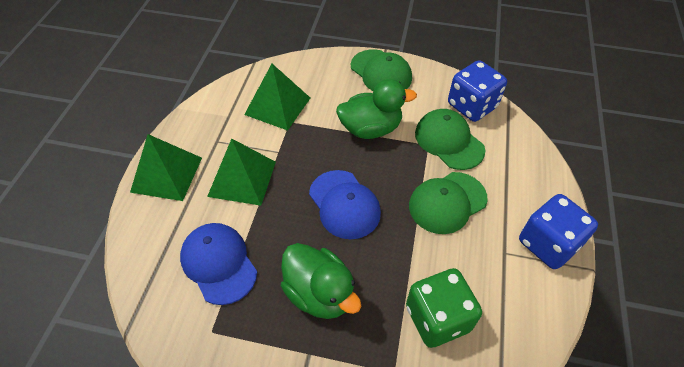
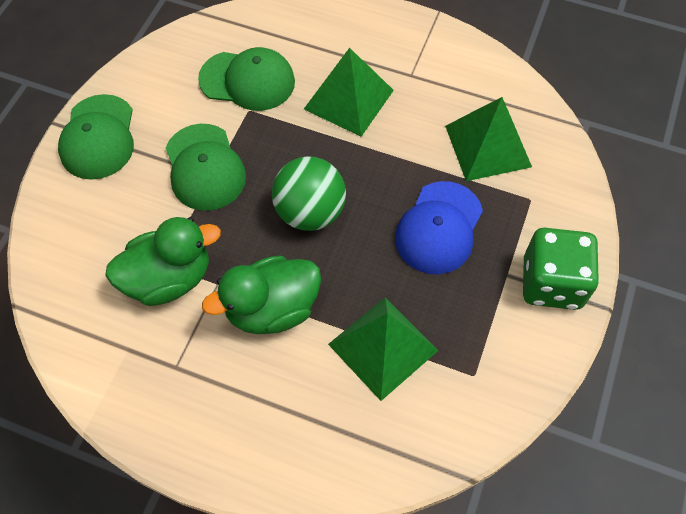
blue cap: [180,223,257,305] [309,170,381,239] = 2 -> [395,181,483,274] = 1
blue dice: [448,60,507,122] [519,194,598,269] = 2 -> none = 0
green ball: none = 0 -> [272,156,346,231] = 1

